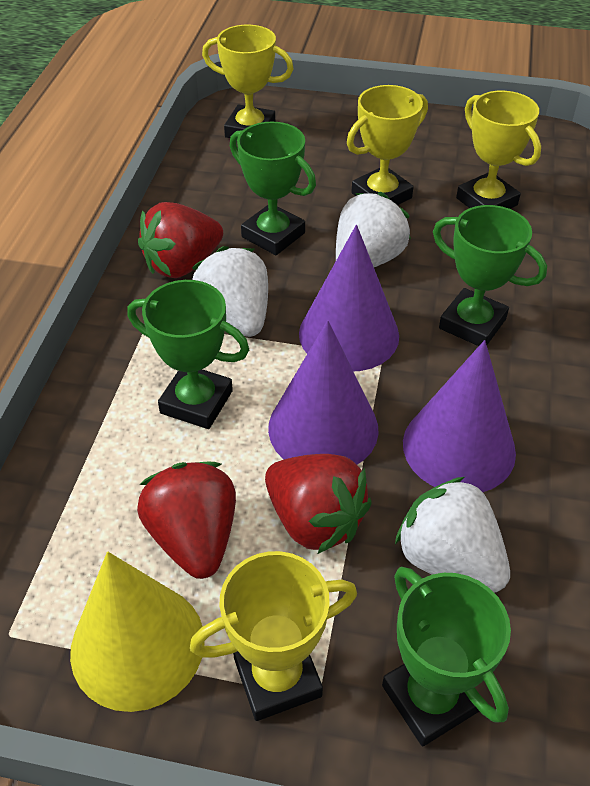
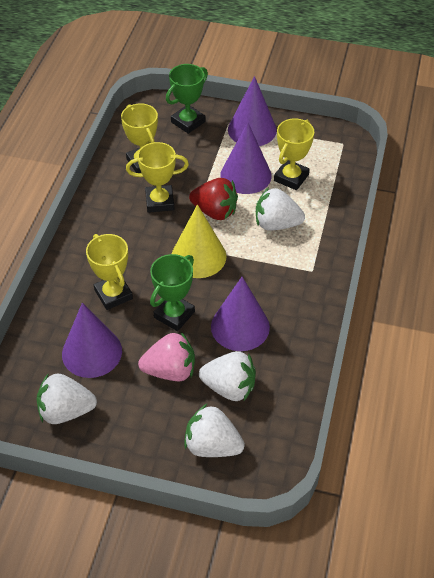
green trophy: [127,280,249,429] [230,122,316,255] [382,567,511,746] [433,205,547,346] = 4 -> [150,254,195,331] [166,64,208,134] = 2
pink strawberry: none = 0 -> [138,332,195,381] = 1
purple cone: [268,320,379,465] [299,225,399,371] [403,340,516,492] = 3 -> [62,303,122,378] [211,277,270,351] [220,122,271,194] [228,76,277,146] = 4
red strawberry: [137,462,236,579] [138,202,223,278] [265,454,371,554] = 3 -> [189,178,238,220] = 1
white strawberry: [192,246,268,337] [336,192,411,267] [395,477,510,593] = 3 -> [37,373,97,424] [184,404,245,457] [199,351,256,401] [256,187,305,231] = 4

